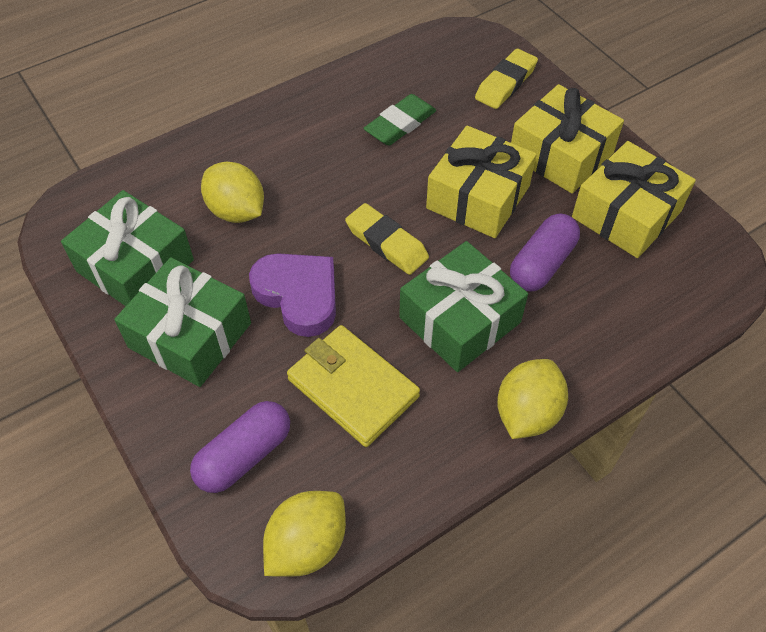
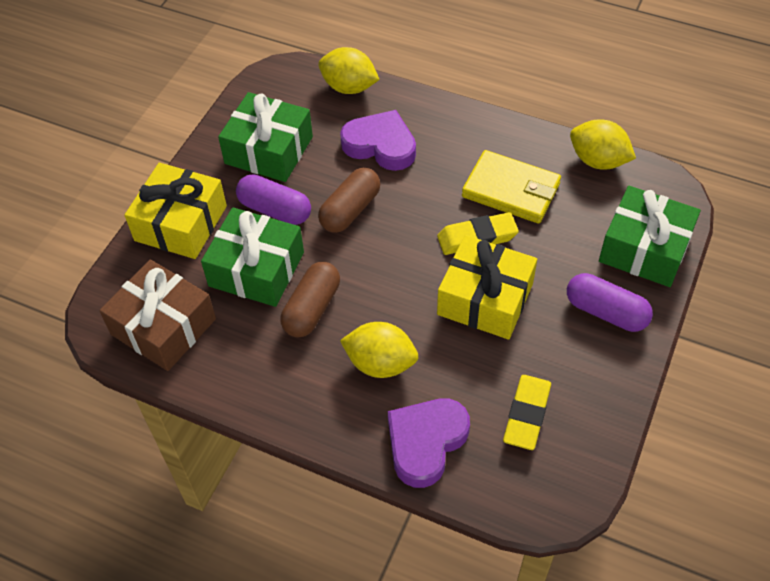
brown capsule: none = 0 -> [280,262,340,337] [318,168,380,233] = 2
brown gift: none = 0 -> [99,260,216,371] = 1
green eraser: [364,94,436,146] = 1 -> none = 0
purple heart: [249,253,336,337] = 1 -> [340,110,416,171] [388,398,470,488] = 2
yellow gift: [426,126,537,238] [511,84,624,194] [572,141,696,258] = 3 -> [124,163,227,259] [437,235,537,339] = 2

